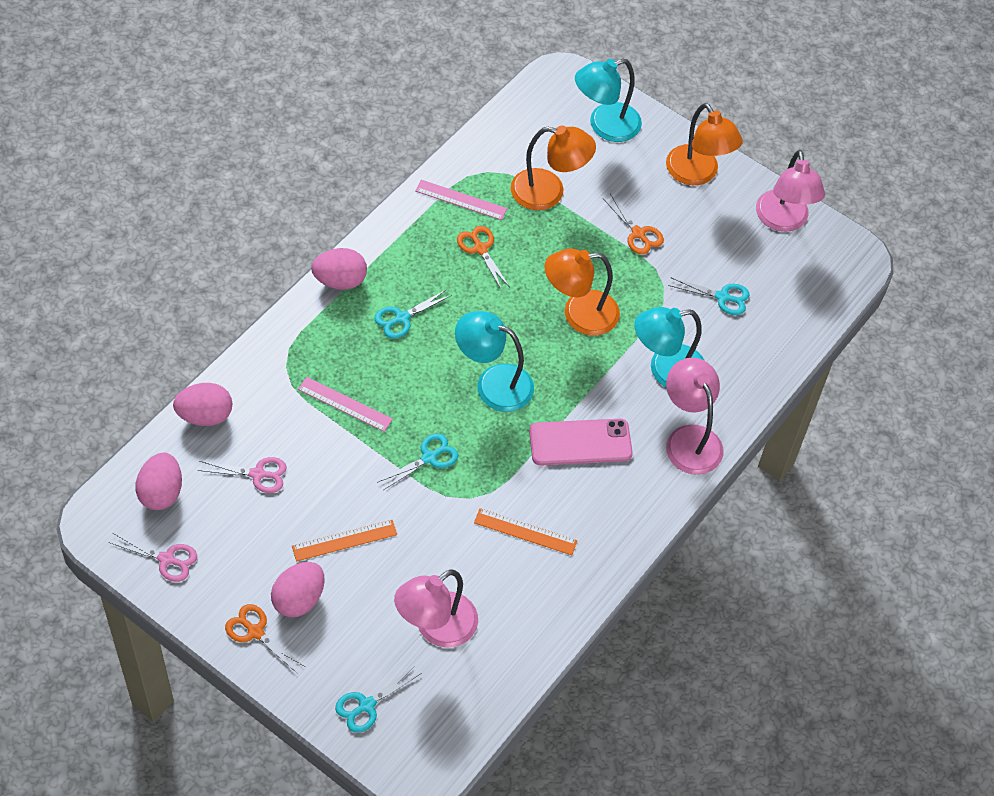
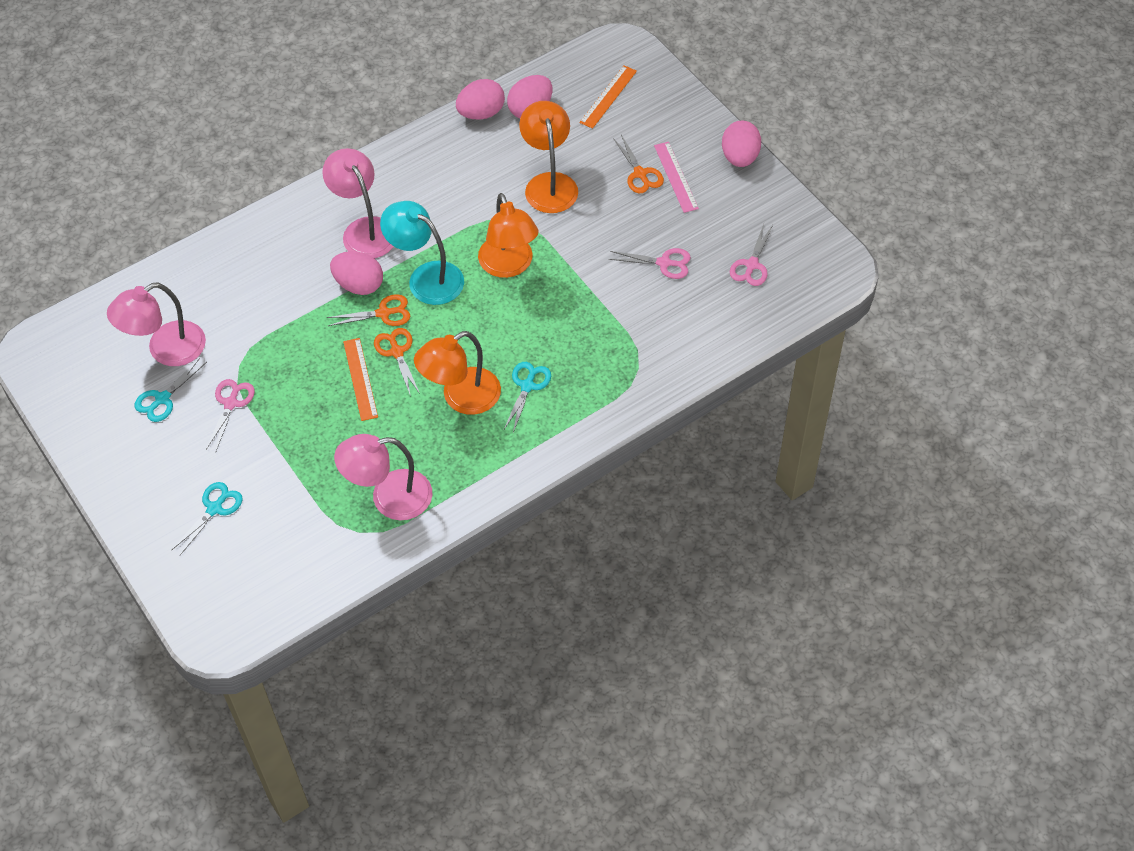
pink phone: [529,418,633,466] = 1 -> none = 0
pink ruler: [298,377,393,432] [415,180,507,220] = 2 -> [654,142,699,213] = 1
pink scissors: [108,533,197,582] [197,457,287,493] = 2 -> [206,379,255,451] [609,248,691,279] [730,224,773,286] = 3
turquoise lamp: [455,311,534,412] [575,59,642,142] [634,307,705,387] = 3 -> [380,201,464,305] = 1
turquoise scissors: [335,665,422,733] [374,289,452,339] [377,433,458,490] [668,277,750,315] = 4 -> [135,358,207,422] [171,482,243,555] [503,362,551,433] = 3

